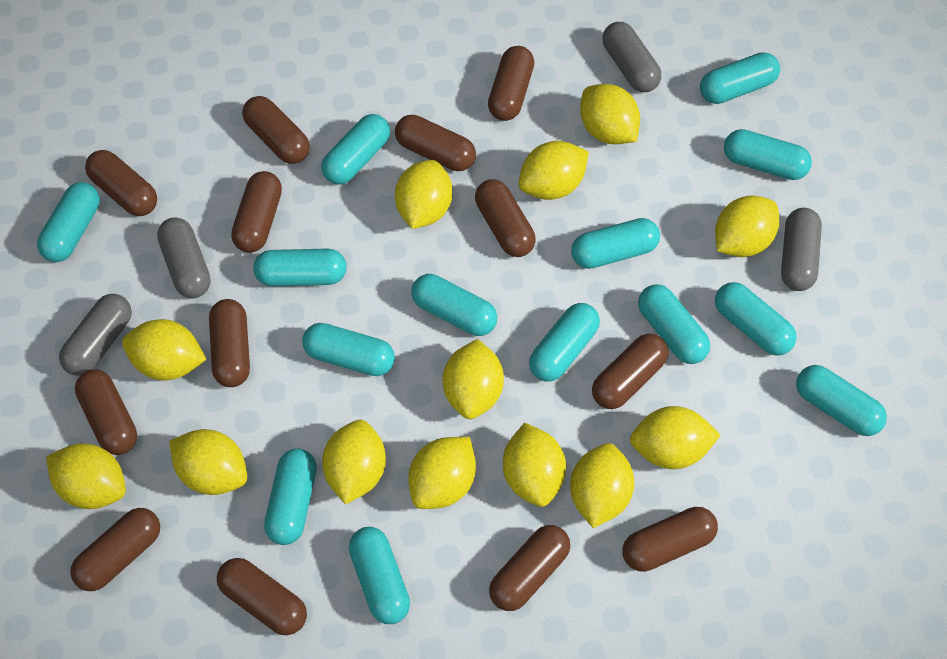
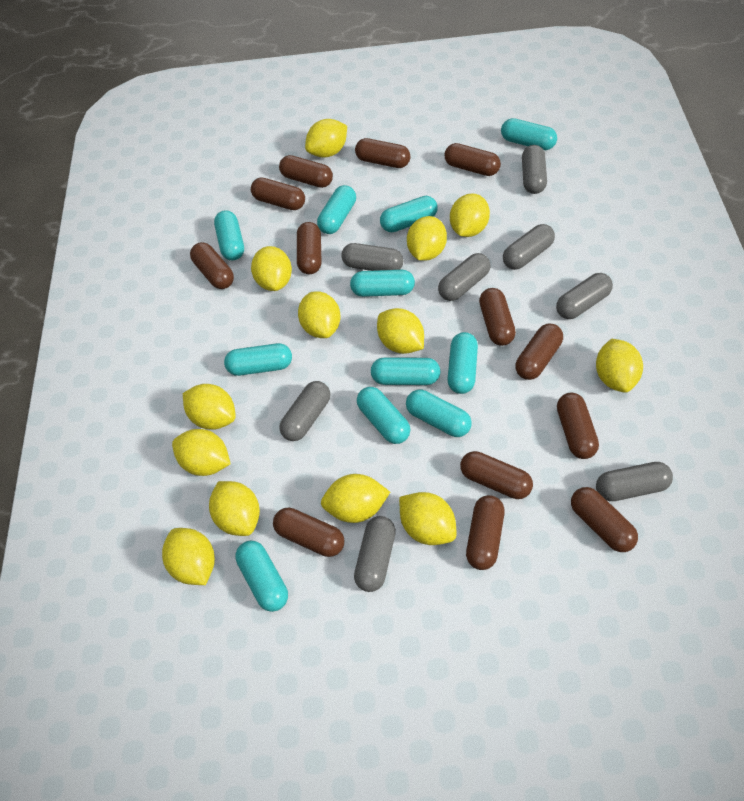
grey capsule: [59,294,132,376] [157,217,211,298] [603,22,661,92] [781,208,822,291] = 4 -> [279,381,330,441] [341,243,403,271] [354,516,396,592] [438,253,491,301] [503,224,555,270] [522,145,547,194] [556,273,613,319] [596,462,673,501] = 8
turquoise capsule: [37,182,100,262] [253,249,347,286] [264,449,317,545] [302,323,395,376] [321,114,390,184] [349,527,410,624] [411,274,497,336] [529,303,600,382] [571,218,660,269] [638,284,710,364] [700,52,780,104] [715,282,797,356] [724,129,812,180] [796,365,887,436] = 14 -> [214,210,244,260] [224,343,292,376] [235,541,288,612] [317,185,356,234] [350,270,415,297] [357,387,410,444] [371,357,440,385] [380,196,438,232] [406,390,472,437] [448,332,478,394] [501,118,557,150] = 11

